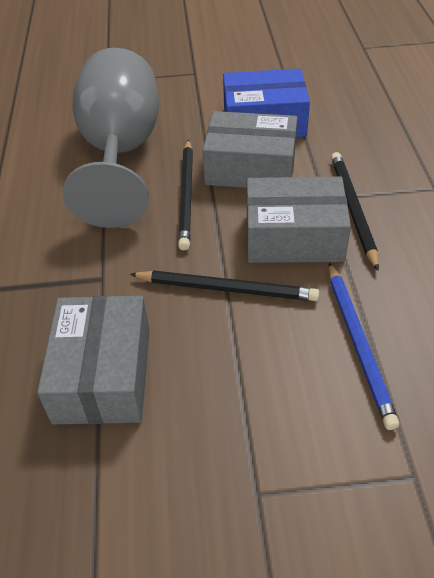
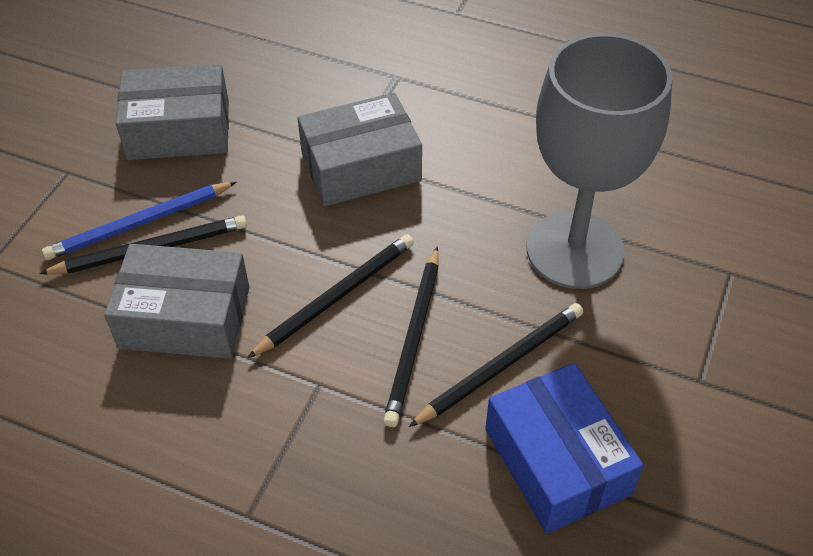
black pencil: [130,271,319,301] [178,139,193,250] [331,152,379,271] = 3 -> [39,215,247,275] [247,234,414,358] [383,246,439,427] [409,303,583,427] = 4

